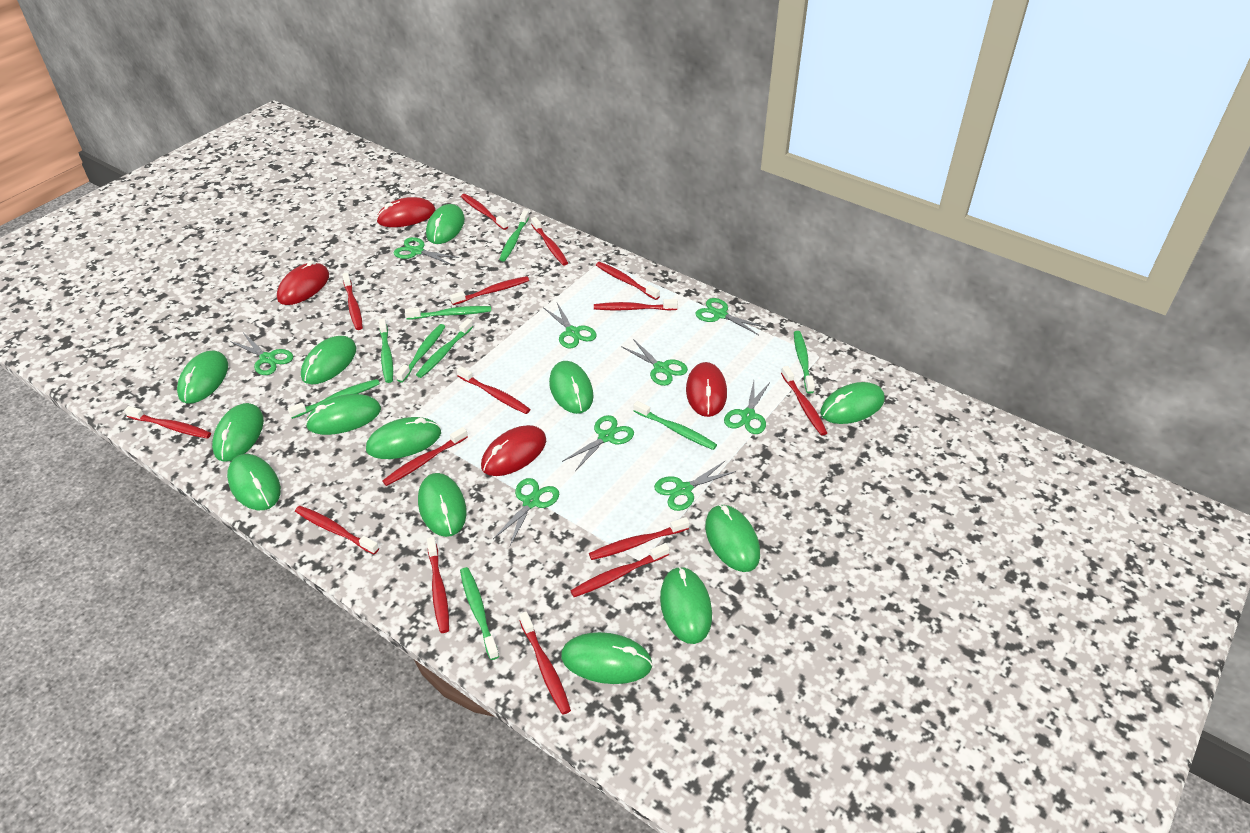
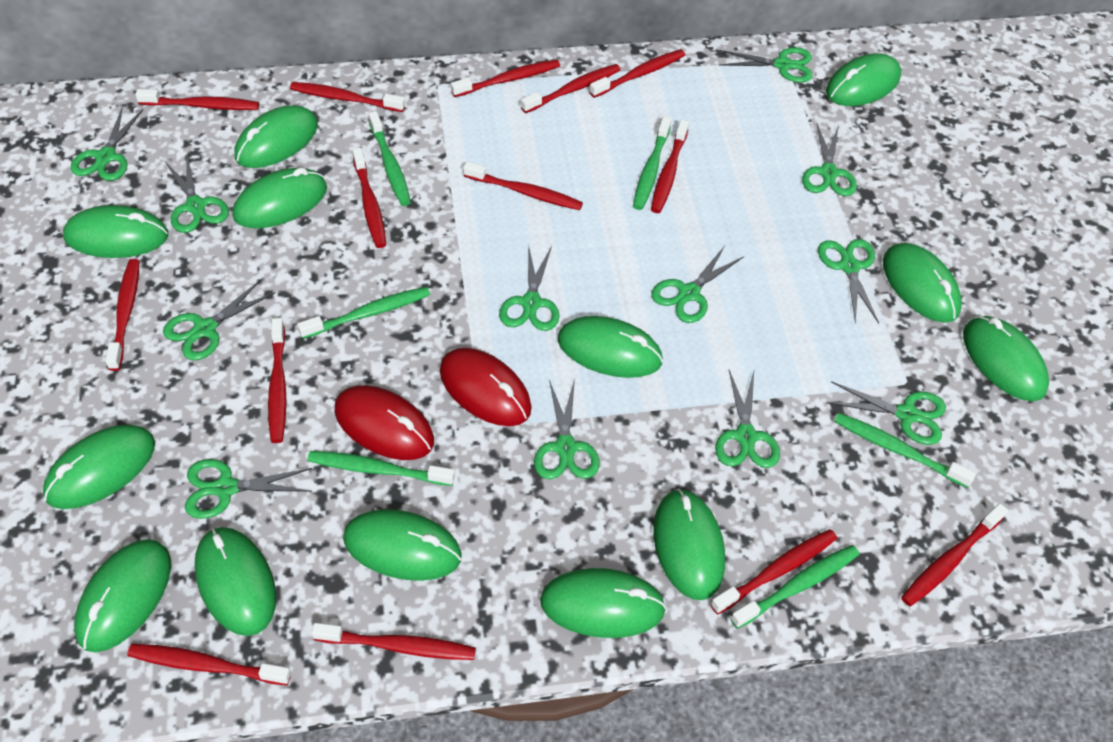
green scissors: [230,334,293,375] [393,237,460,265] [493,478,559,546] [543,303,597,348] [562,415,634,471] [621,339,688,386] [654,461,736,511] [695,298,766,335] [724,381,770,434] = 9 -> [70,107,143,181] [163,279,276,360] [165,156,229,233] [185,459,312,519] [499,244,559,331] [534,379,600,479] [651,246,744,323] [715,370,780,468] [719,47,813,83] [802,124,857,196] [818,239,879,323] [826,381,946,445] = 12
green toothbrush: [287,379,380,419] [379,318,393,383] [396,324,446,383] [405,306,491,320] [416,318,473,378] [460,567,499,660] [499,210,529,262] [634,401,717,450] [794,331,815,394] = 9 -> [297,287,430,339] [308,451,455,486] [369,111,411,206] [633,116,671,210] [730,545,859,629] [834,413,976,488] = 6
red mouse: [277,260,329,305] [376,197,436,227] [481,425,546,476] [686,362,727,417] = 4 -> [334,385,434,460] [440,348,532,426] = 2
red toothbrush: [124,406,211,439] [295,506,379,554] [342,273,363,330] [382,427,468,486] [427,537,449,633] [450,276,529,305] [457,366,531,414] [461,194,508,230] [519,612,571,714] [531,217,568,266] [571,543,669,597] [589,517,689,560] [594,299,678,311] [596,262,660,300] [781,366,827,436] = 15 -> [106,259,139,371] [127,644,291,685] [135,89,259,110] [268,318,286,443] [290,82,405,112] [311,623,476,660] [352,148,386,248] [451,59,560,97] [463,161,583,210] [521,64,621,113] [589,49,685,98] [651,119,689,213] [710,529,837,614] [901,503,1008,606] = 14

